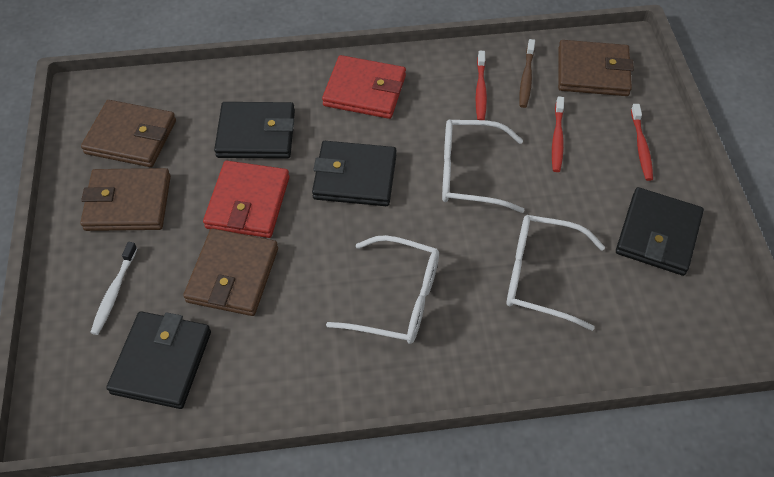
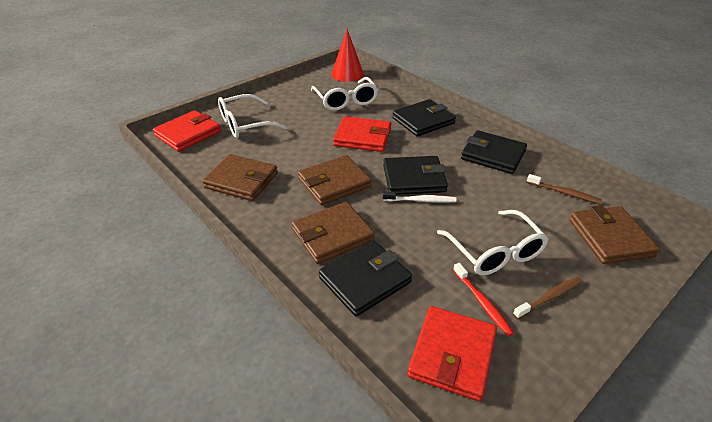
brown toothbrush: [519,39,535,108] = 1 -> [513,277,582,319] [527,174,602,204] = 2
red cone: none = 0 -> [331,29,364,82] = 1
red toothbrush: [476,51,487,120] [552,96,564,172] [631,104,653,181] = 3 -> [453,263,514,336] = 1
red wallet: [203,161,290,238] [322,55,406,119] = 2 -> [153,110,221,152] [333,116,391,152] [407,306,497,401] = 3

